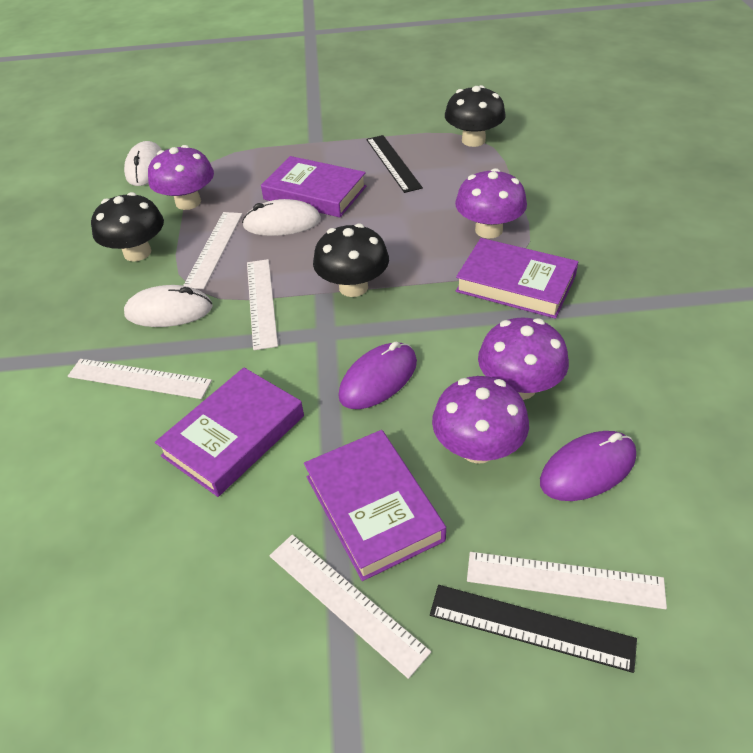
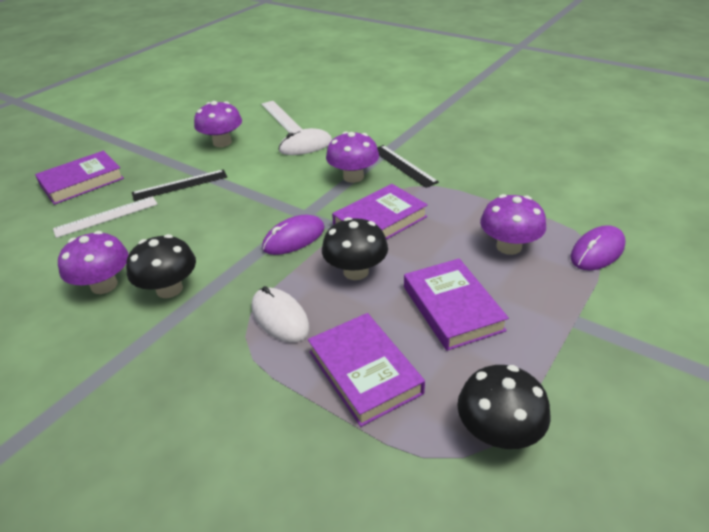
white mouse: [124,141,162,186] [124,285,213,327] [242,199,321,236] = 3 -> [252,286,310,343] [278,128,332,155] = 2
white ruler: [68,359,212,399] [183,212,242,289] [247,259,278,350] [269,535,431,679] [467,552,667,609] = 5 -> [53,196,158,238] [261,101,302,133] = 2

